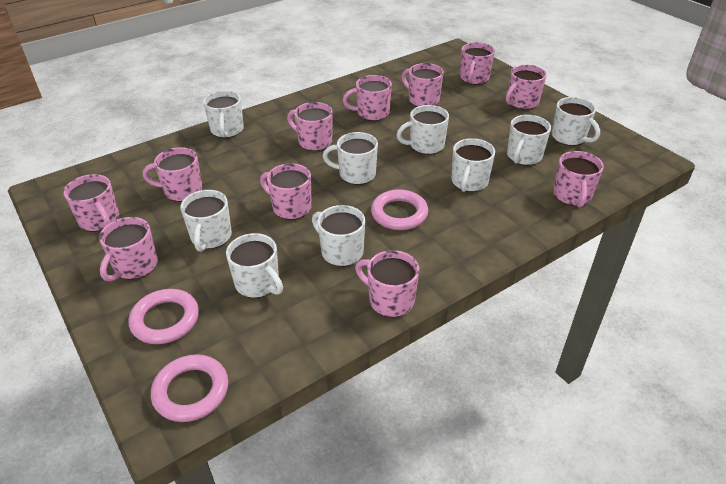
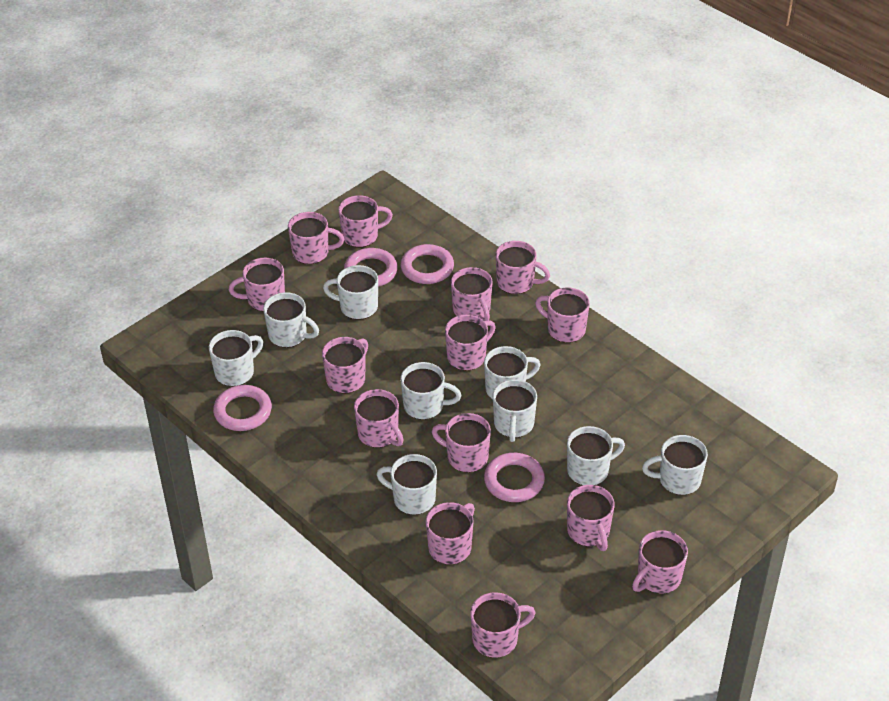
pink mug: [63,174,119,232] [99,217,158,281] [143,147,202,202] [260,163,312,220] [287,102,333,151] [343,75,392,121] [355,250,419,317] [402,63,444,107] [460,42,495,85] [506,65,547,110] [553,151,604,207] = 11 -> [229,258,285,312] [288,212,344,264] [322,337,368,393] [338,195,393,247] [354,389,403,448] [426,502,475,565] [432,413,491,472] [445,315,496,371] [451,267,493,321] [470,592,536,658] [495,241,550,294] [535,288,590,343] [567,485,615,551] [632,530,688,594] = 14
pink ring: [129,289,199,344] [151,354,228,422] [371,189,428,230] = 3 -> [213,385,272,431] [344,248,398,287] [401,244,454,284] [484,453,545,502] = 4

